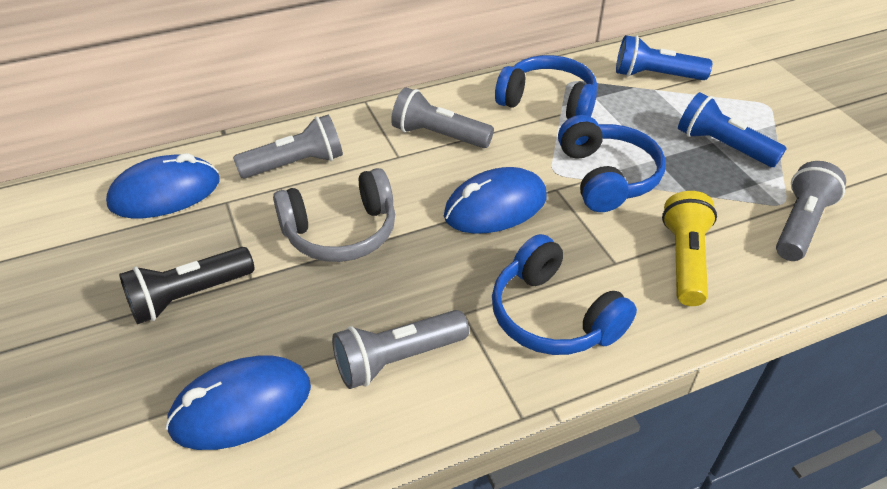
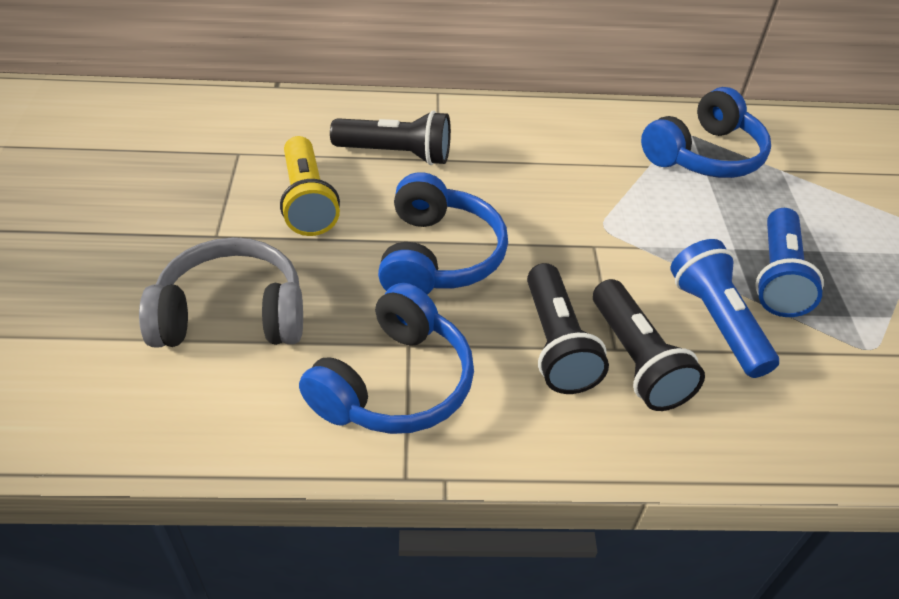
black flashlight: [119,247,255,324] = 1 -> [330,111,451,165] [527,263,609,394] [593,279,705,411] = 3
blue mouse: [106,153,220,218] [165,355,311,450] [444,167,547,234] = 3 -> none = 0
grey flashlight: [233,115,343,179] [332,310,469,389] [391,87,494,148] [776,161,846,261] = 4 -> none = 0

